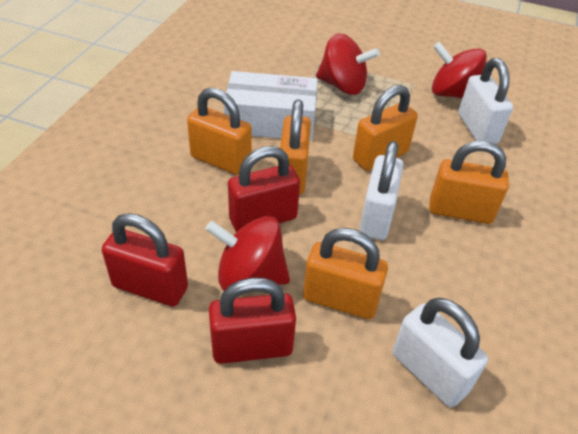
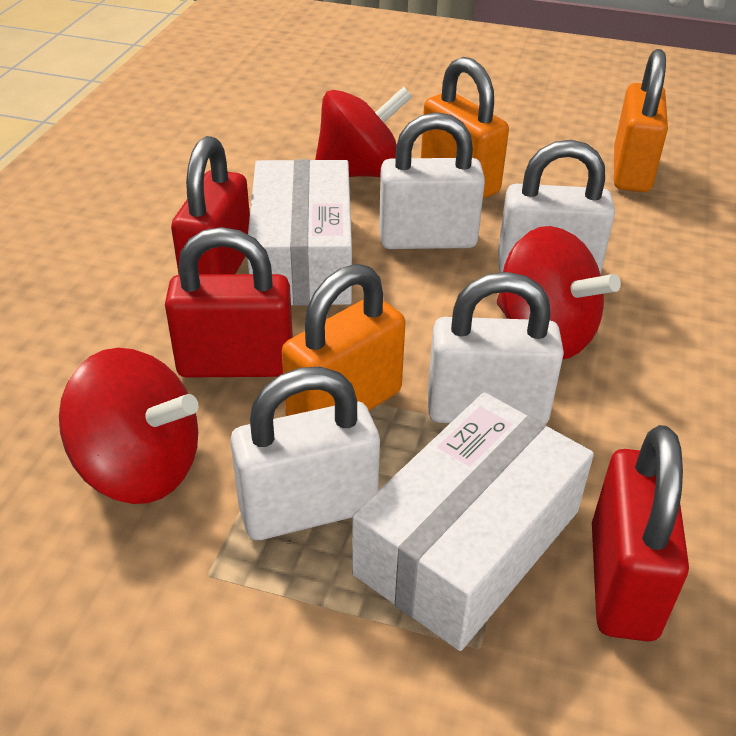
orange padlock: [187,88,252,175] [280,100,311,195] [303,228,388,319] [353,85,418,171] [429,141,509,224] = 5 -> [282,264,405,416] [421,57,509,199] [614,49,668,192] = 3
white box: [224,71,318,141] = 1 -> [247,159,352,306] [352,392,594,651] = 2
white padlock: [359,141,403,240] [393,298,488,408] [458,58,513,144] = 3 -> [230,367,380,540] [379,112,485,249] [428,272,564,424] [498,140,615,274] = 4

